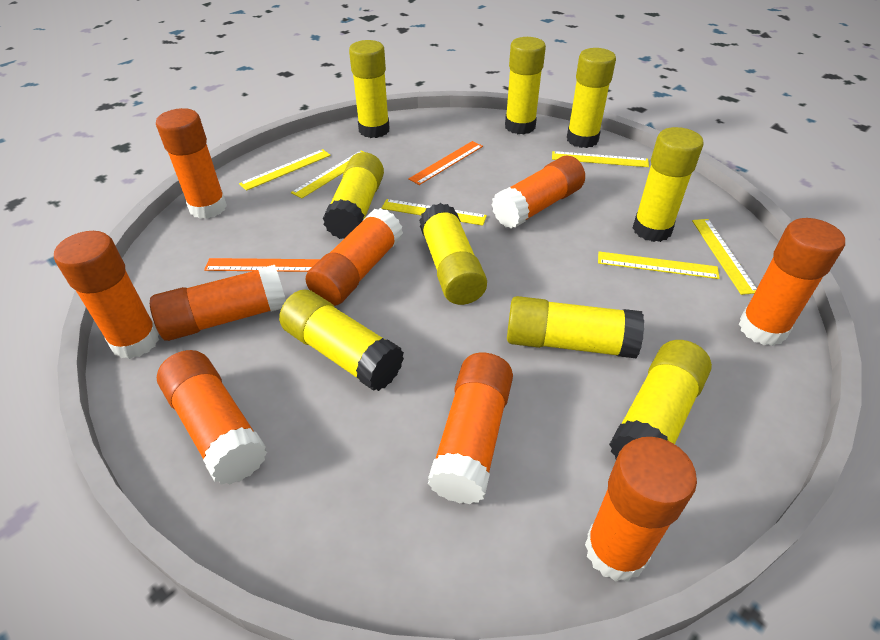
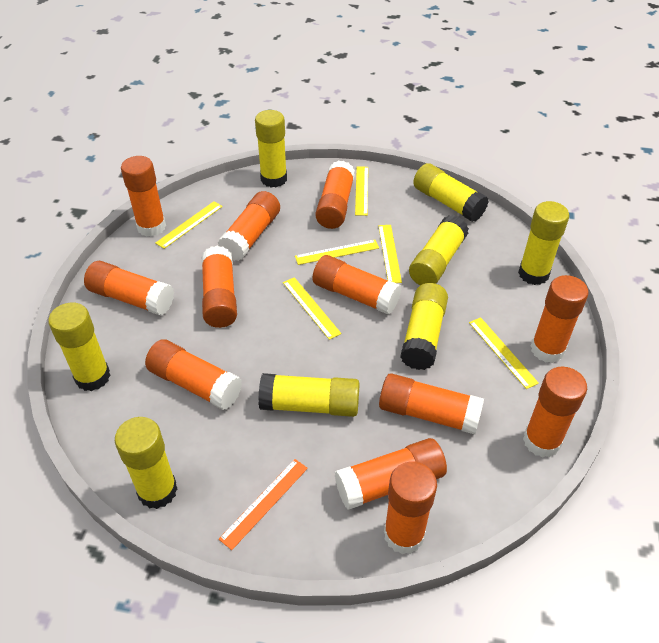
orange glue stick: [54,231,159,359] [150,265,286,341] [156,108,227,219] [157,350,267,485] [306,208,403,306] [428,353,513,504] [492,156,585,229] [585,437,697,582] [739,218,845,346] = 9 -> [84,261,174,315] [121,156,166,237] [145,339,242,410] [201,246,237,328] [218,191,280,261] [312,255,402,315] [315,160,355,229] [335,438,447,510] [379,373,484,435] [384,461,437,554] [523,367,587,458] [531,275,589,363] = 12
orange ruler: [204,258,320,272] [409,141,483,185] = 2 -> [219,459,308,550] = 1
yellow glue stick: [279,290,404,391] [323,152,384,239] [349,40,390,138] [419,203,487,305] [505,37,546,134] [507,296,644,358] [567,48,616,148] [609,340,712,459] [633,127,704,242] = 9 -> [48,303,111,391] [115,417,177,509] [255,110,287,188] [258,373,360,417] [400,283,448,370] [409,215,469,285] [413,163,489,222] [518,201,569,285] = 8

